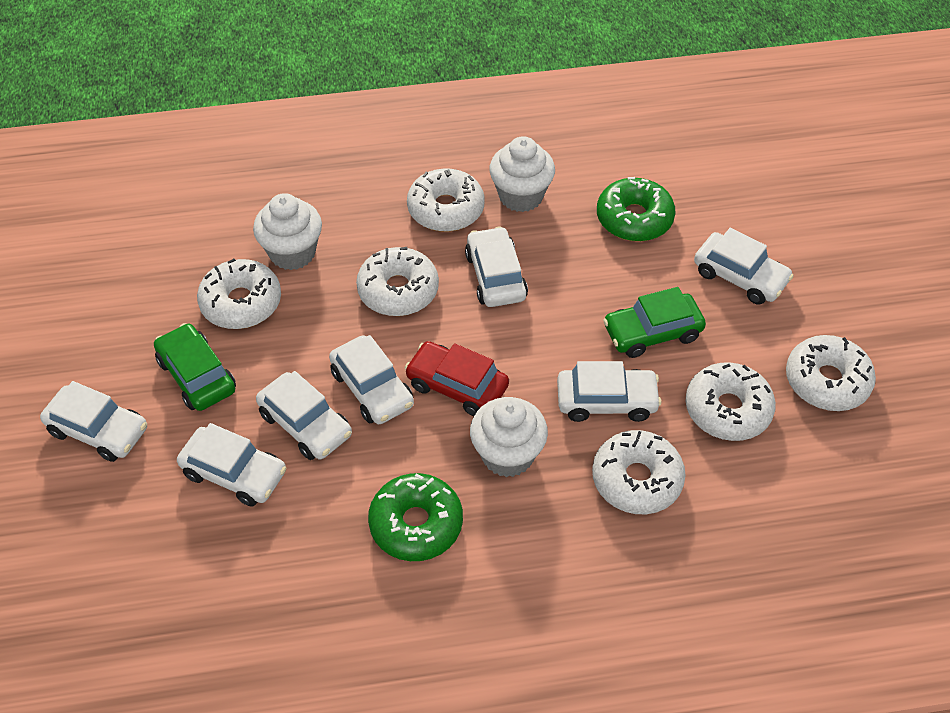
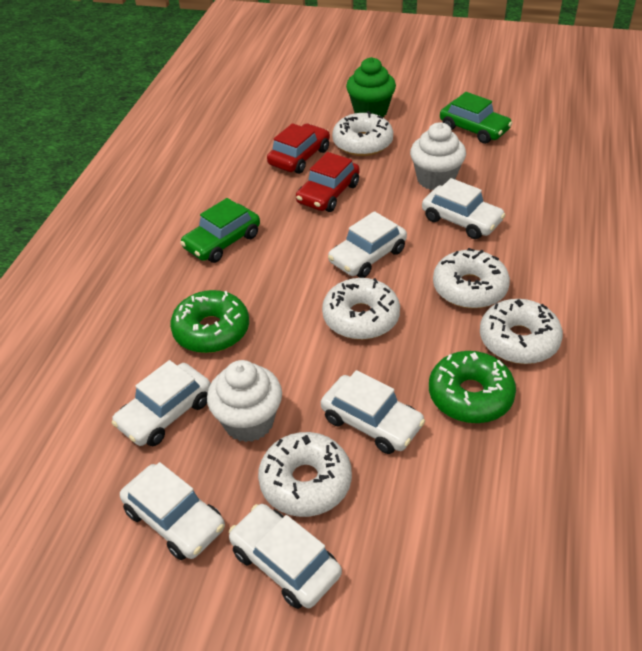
green cupcake: none = 0 -> [346,57,396,117] = 1
red car: [405,341,509,416] = 1 -> [267,123,330,174] [296,152,360,212] = 2
white car: [40,381,147,462] [177,423,286,507] [256,371,352,460] [329,335,414,424] [465,226,528,307] [557,361,662,422] [694,228,793,305] = 7 -> [112,360,211,446] [120,462,225,560] [229,504,342,609] [321,370,425,454] [328,211,407,278] [422,178,505,239] = 6
white cupcake: [253,193,322,270] [470,397,548,477] [489,136,555,212] = 3 -> [207,360,282,442] [410,122,466,190] = 2
white donut: [197,259,281,329] [356,247,439,316] [407,169,485,232] [592,430,686,514] [685,362,776,441] [786,335,876,411] = 6 -> [258,432,352,517] [322,278,400,340] [332,111,393,156] [433,248,510,309] [480,299,563,364] = 5

